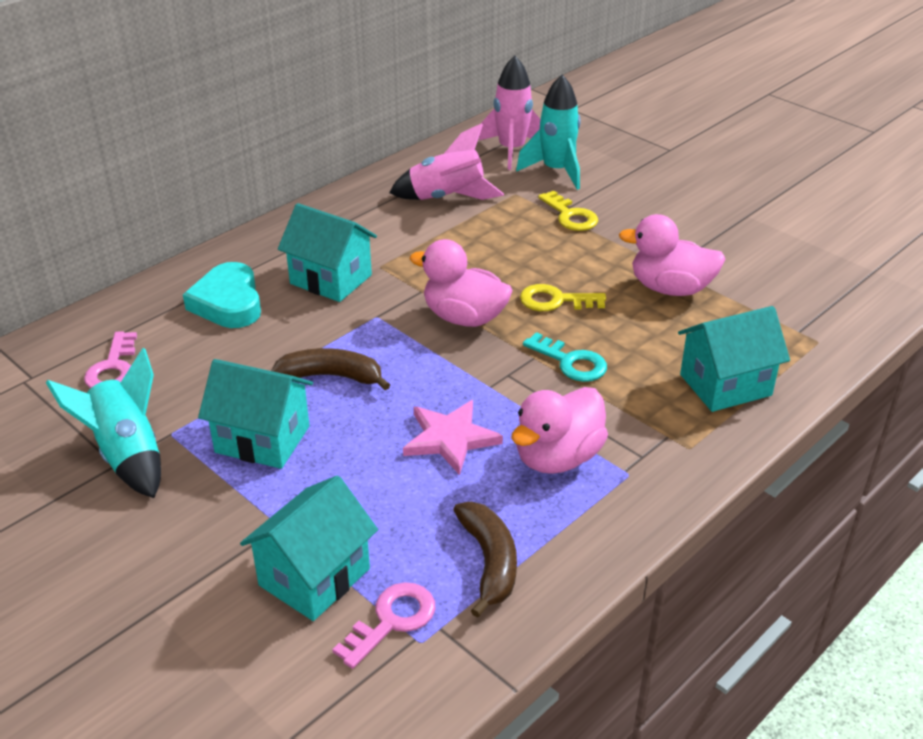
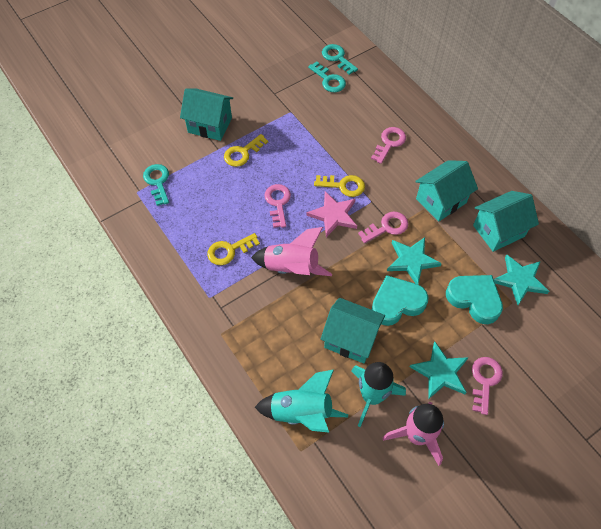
brown banana: [271,348,390,390] [453,502,517,618] = 2 -> none = 0
pink duck: [410,239,513,327] [511,387,608,474] [619,214,725,296] = 3 -> none = 0
pink key: [84,331,137,388] [332,582,436,669] = 2 -> [264,184,291,228] [358,212,408,243] [371,127,406,164] [472,357,503,415] = 4
turquoise heart: [183,262,261,328] = 1 -> [372,275,428,326] [446,275,503,324] = 2
turquoise key: [523,332,607,382] = 1 -> [143,164,169,206] [308,61,346,92] [322,44,358,75] = 3
turquoise star: none = 0 -> [387,237,442,284] [410,341,469,399] [494,254,550,305] = 3
yellow key: [520,284,606,311] [538,190,598,231] = 2 -> [207,233,260,265] [224,134,268,167] [314,175,365,197] = 3

